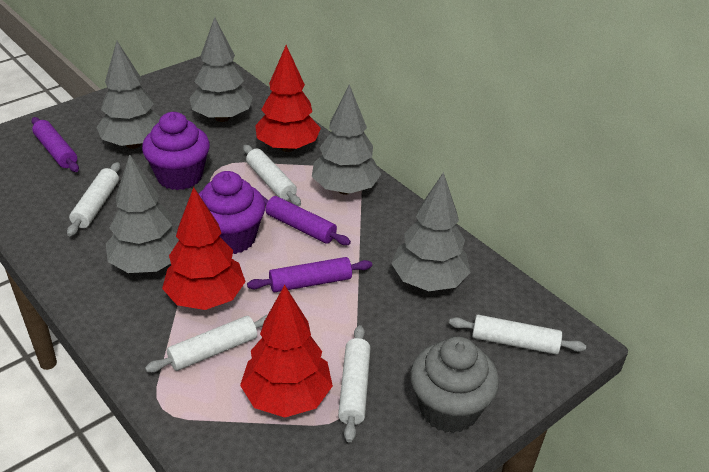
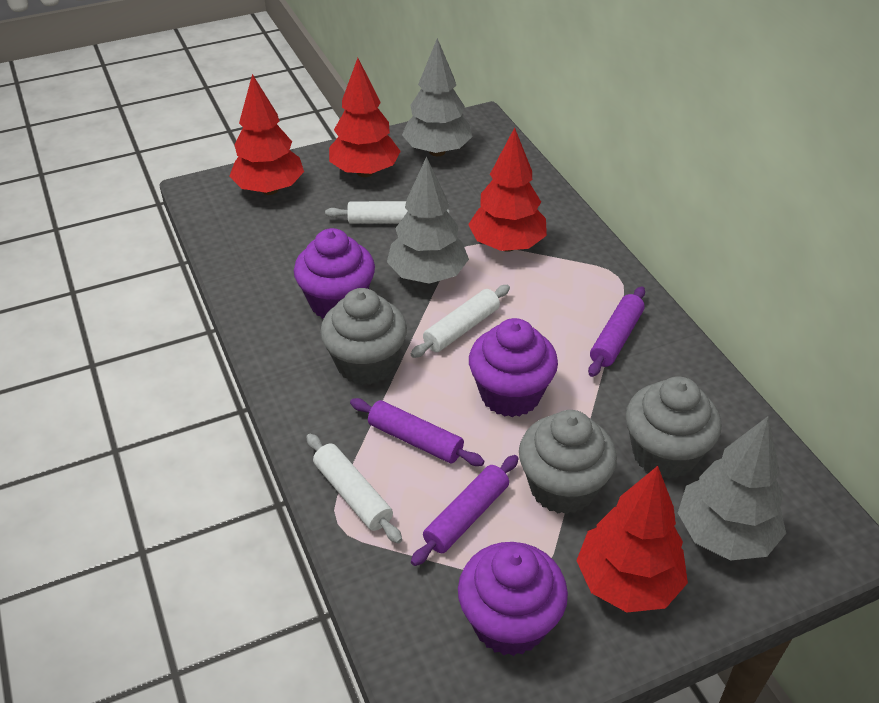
grey cupcake: [410,337,499,433] = 1 -> [320,288,407,385] [519,410,617,514] [625,376,721,479] = 3
grey tree: [96,41,161,149] [106,154,179,273] [189,17,253,122] [312,84,381,195] [391,172,471,291] = 5 -> [387,156,469,284] [402,38,473,156] [678,416,786,561] = 3
purple cupcake: [142,112,210,190] [199,171,265,254] = 2 -> [294,228,375,319] [458,542,568,656] [469,318,558,417] = 3
red tree: [162,187,246,310] [240,285,333,417] [255,45,321,152] = 3 -> [229,74,304,195] [329,58,401,177] [468,127,547,252] [576,466,688,612] = 4
white rolling pin: [67,162,120,237] [145,315,267,373] [243,145,301,206] [338,325,370,443] [449,315,586,355] = 5 -> [306,434,402,544] [325,201,449,224] [411,285,510,358] = 3

